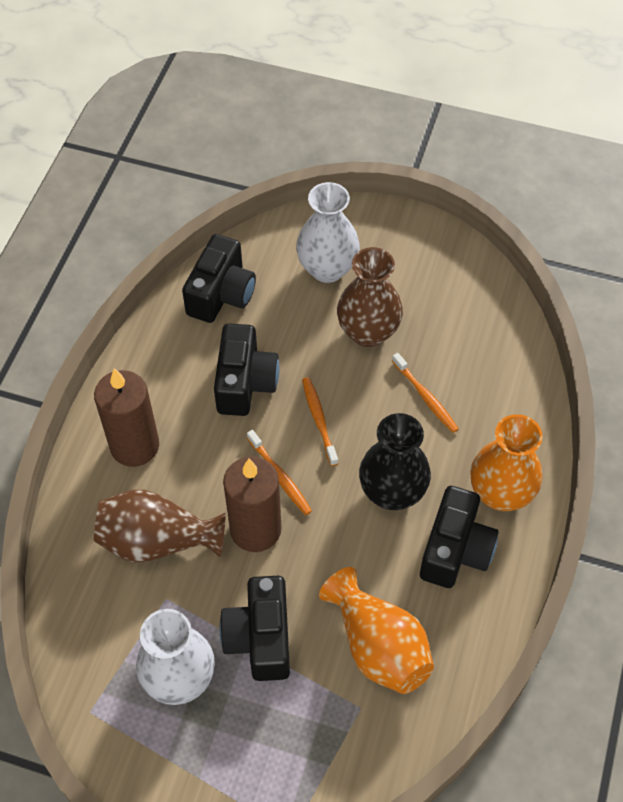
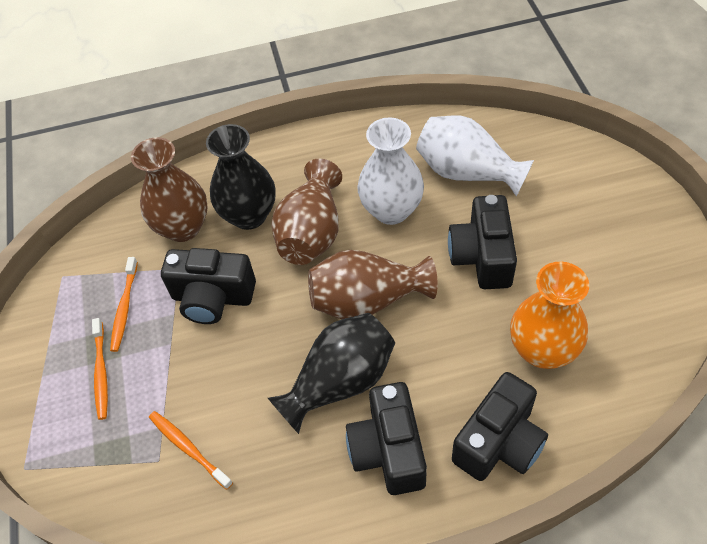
black vase: [359,413,431,510] = 1 -> [206,124,276,230] [268,313,395,434] = 2
brown candle: [94,368,159,467] [223,456,281,552] = 2 -> none = 0
brown vase: [94,490,226,562] [337,247,403,347] = 2 -> [131,137,208,242] [271,159,342,265] [308,250,438,319] = 3
orange vase: [319,567,434,694] [470,414,543,511] = 2 -> [510,261,589,369] = 1

